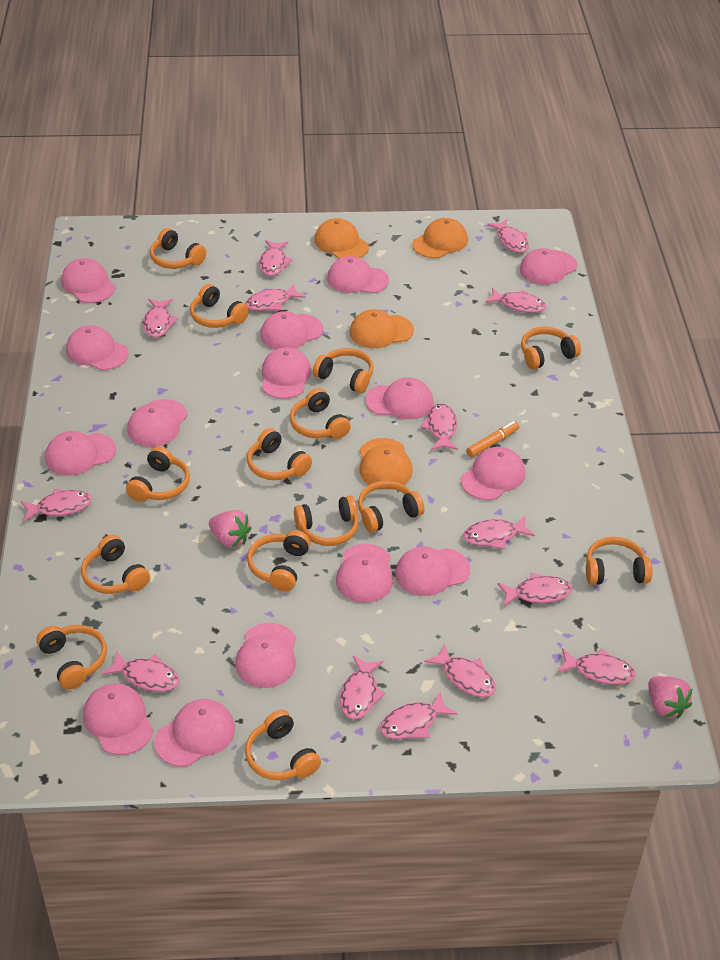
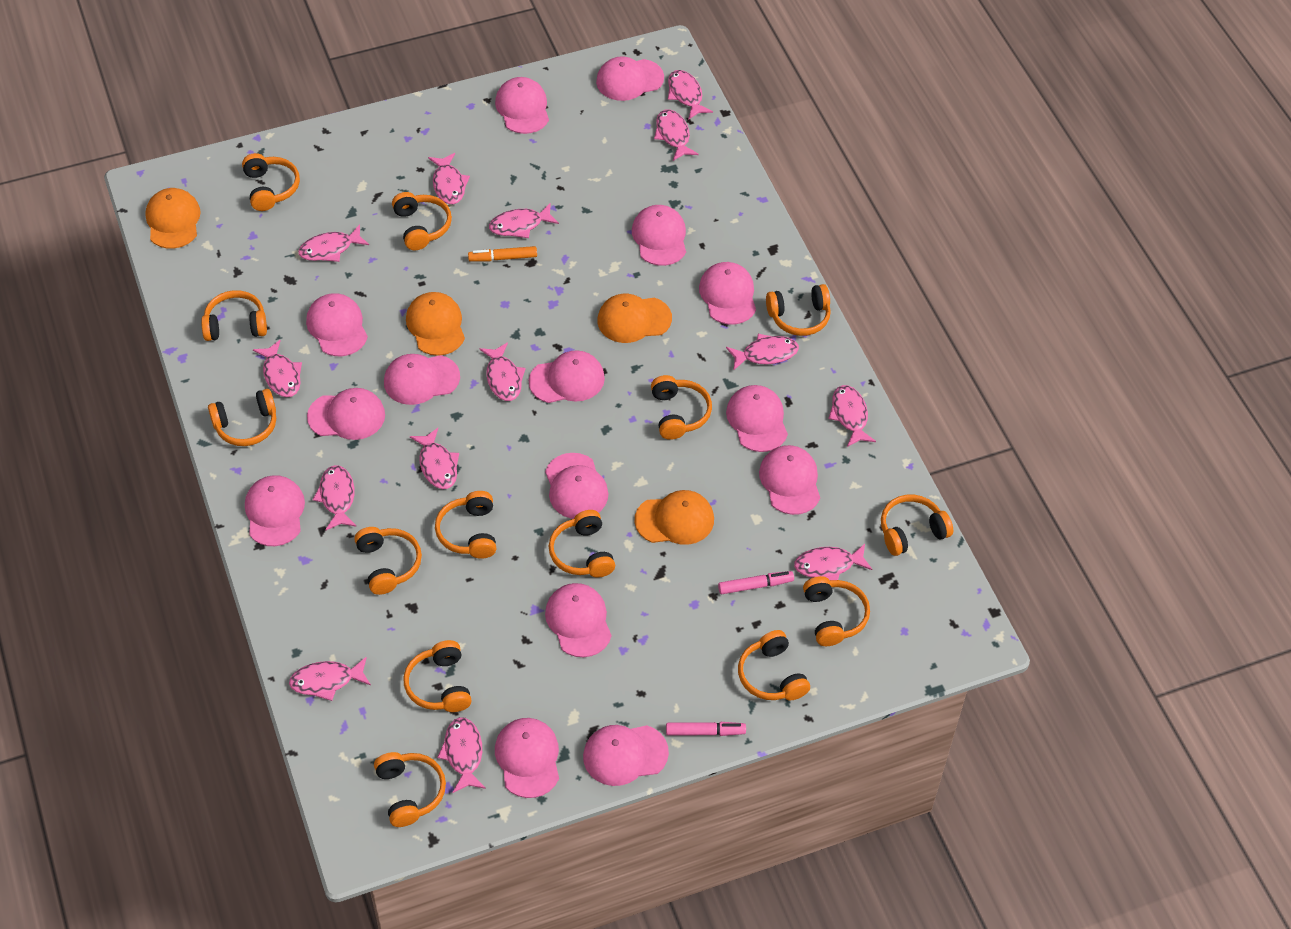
pink marker: none = 0 -> [666,722,746,736] [718,571,794,594] = 2
pink strawberry: [209,510,252,548] [648,676,692,718] = 2 -> none = 0

